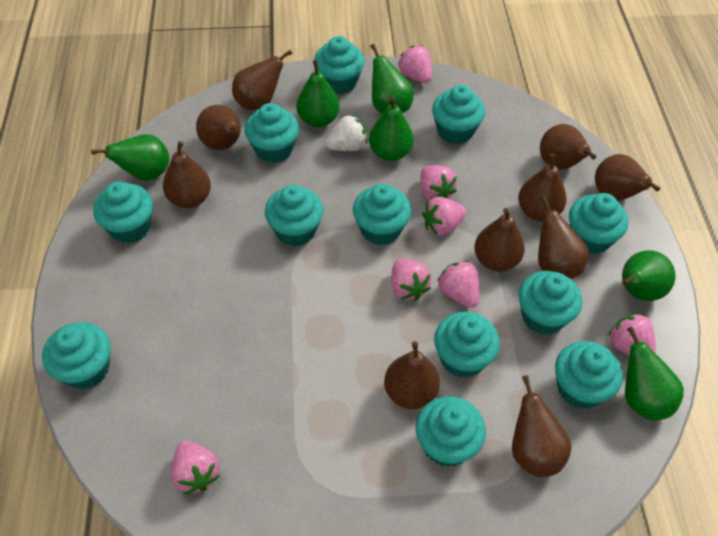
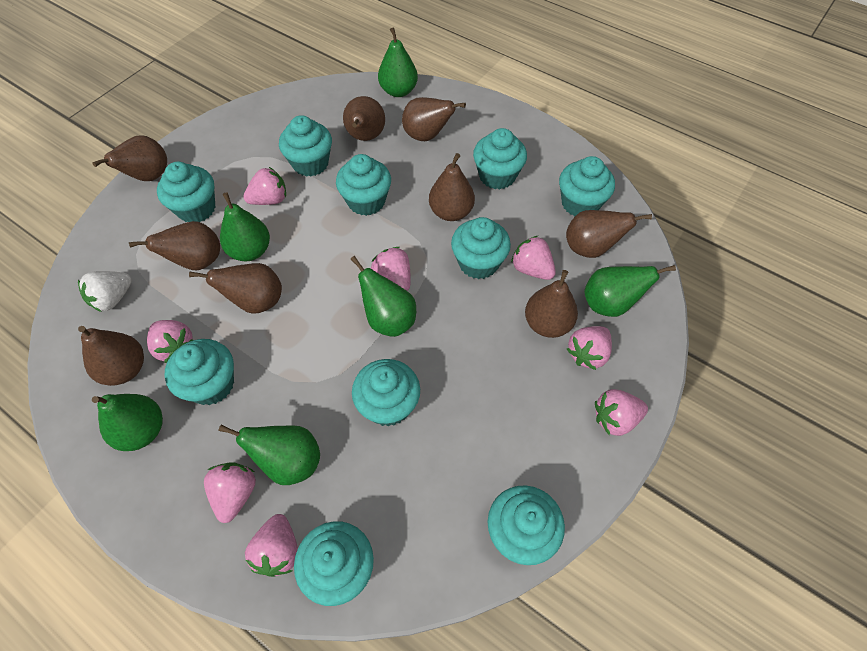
brown pear: [163,141,211,208] [196,105,241,150] [232,50,292,110] [384,341,440,409] [474,208,525,271] [512,375,572,477] [518,154,567,221] [538,196,589,279] [540,124,596,170] [595,154,660,201] = 10 -> [78,326,144,386] [93,135,167,181] [129,221,220,270] [189,263,282,314] [343,96,385,141] [402,97,466,141] [429,153,475,221] [525,270,578,338] [566,210,652,258] = 9
pink strawberry: [171,441,220,494] [391,259,431,301] [398,46,432,83] [420,165,457,200] [422,197,466,236] [437,260,480,308] [608,313,656,356] = 7 -> [147,320,193,363] [204,462,256,523] [243,167,286,205] [245,514,298,577] [371,247,411,291] [511,236,556,280] [567,326,612,370] [595,389,648,436] = 8
turquoise cupcake: [42,322,111,389] [93,181,153,243] [245,103,299,163] [265,185,324,246] [314,36,365,94] [353,184,411,245] [416,396,486,467] [432,85,485,144] [434,312,500,378] [519,271,582,335] [555,341,623,409] [569,193,629,254] = 12 -> [157,162,215,222] [164,339,234,405] [279,115,332,177] [294,521,374,606] [336,154,391,216] [352,359,420,426] [451,217,511,279] [473,128,527,190] [488,485,565,565] [559,156,615,217] = 10

